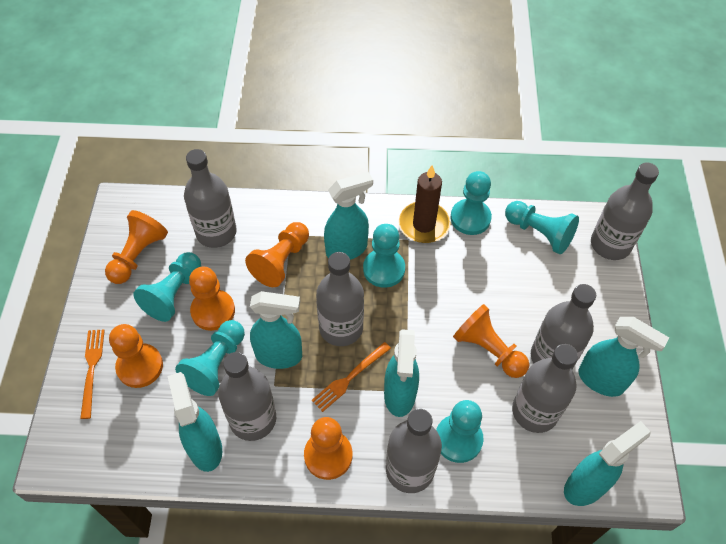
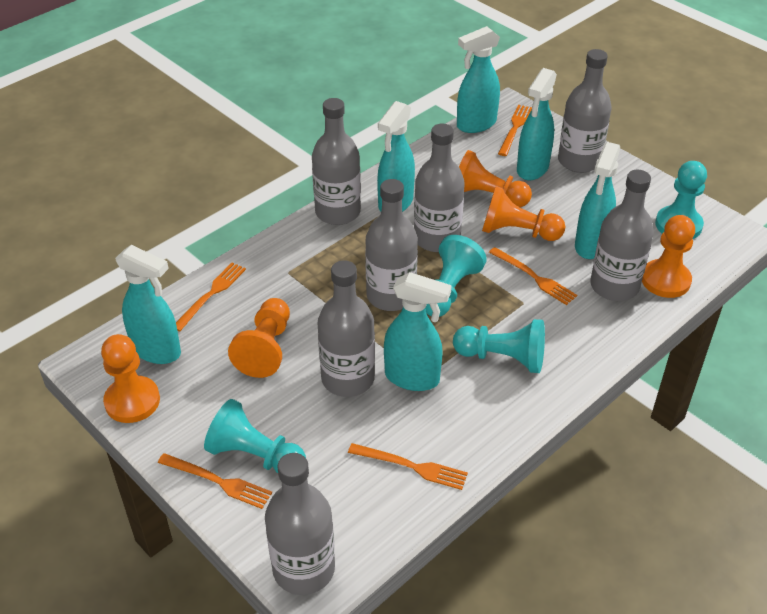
brown candle: [399,165,451,243] = 1 -> none = 0
orange fork: [80,329,105,419] [312,342,391,412] = 2 -> [158,453,272,509] [176,263,246,332] [348,443,468,490] [489,247,577,305] [498,105,532,156] = 5
orange pawn: [105,210,168,284] [109,324,163,388] [189,267,235,331] [245,222,309,287] [304,417,352,480] [453,304,530,378] = 6 -> [101,334,160,423] [228,298,290,378] [459,150,532,207] [482,186,565,241] [642,215,695,298] = 5
turquoise pawn: [133,252,201,322] [175,320,245,396] [363,224,405,288] [436,400,484,463] [451,171,492,235] [505,201,579,255] = 6 -> [204,399,306,473] [425,235,487,317] [453,319,545,373] [655,161,707,239] = 4

